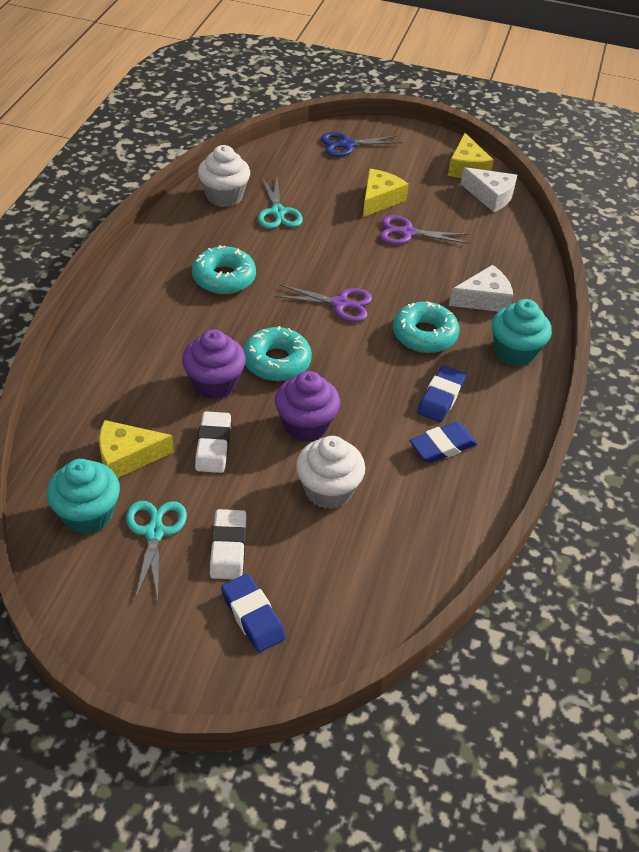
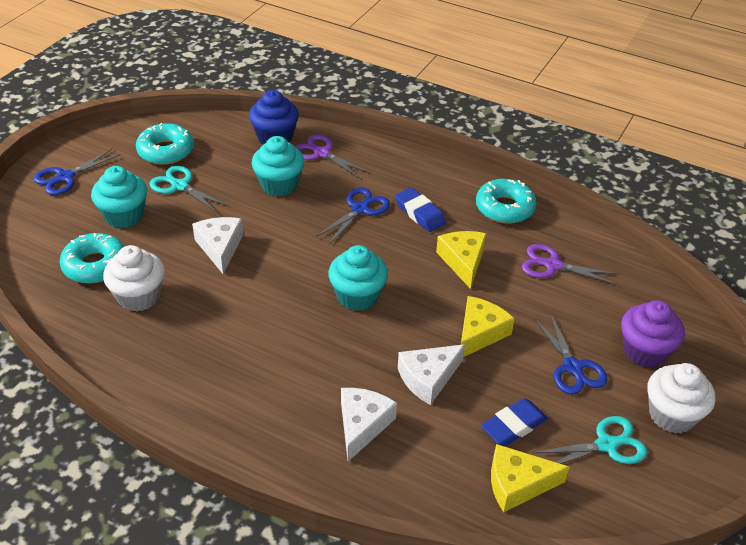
blue cupcake: none = 0 -> [249,90,299,144] = 1
blue eraser: [221,574,286,652] [409,422,478,463] [417,365,466,422] = 3 -> [395,188,446,232] [481,398,548,446] = 2
blue scissors: [321,132,403,157] = 1 -> [34,149,120,195] [316,187,390,244] [534,313,608,395] = 3
purple cupcake: [182,329,246,399] [275,371,340,442] = 2 -> [621,300,685,368] = 1
turquoise cupcake: [47,459,120,534] [492,299,552,366] = 2 -> [91,166,147,228] [252,136,304,196] [328,245,388,311] = 3
white cheese: [449,265,513,311] [461,167,517,212] = 2 -> [192,217,243,274] [341,388,397,461] [398,344,465,405] = 3
white eraser: [195,411,231,473] [210,509,247,579] = 2 -> none = 0

